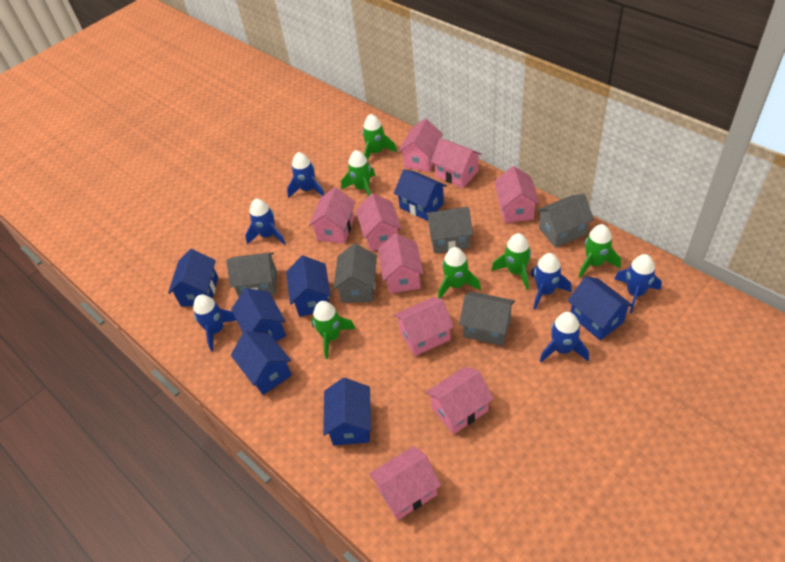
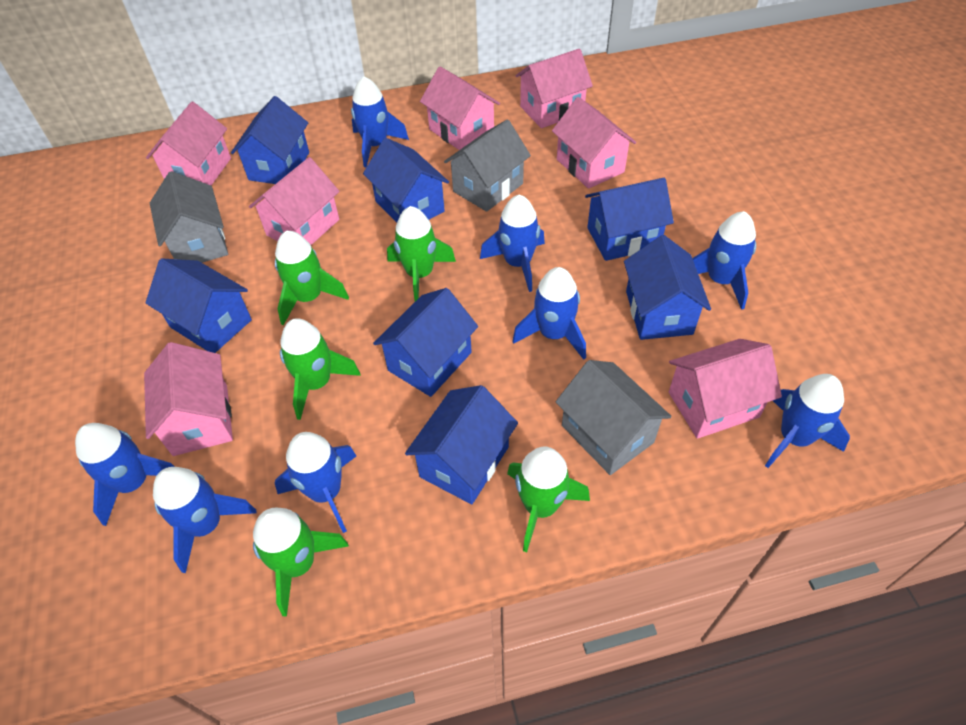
blue rocket: [193,295,237,351] [245,199,286,245] [287,152,325,198] [531,253,572,310] [540,312,589,362] [615,254,662,313] = 6 -> [75,423,175,526] [153,467,257,573] [275,432,356,533] [351,76,409,167] [480,195,545,292] [512,267,586,360] [692,211,756,310] [765,374,850,468] = 8
green rocket: [311,301,356,359] [341,150,376,196] [362,114,397,161] [438,247,481,299] [491,233,531,290] [579,224,621,278] = 6 -> [253,508,349,617] [275,231,349,325] [280,318,361,420] [387,206,456,301] [507,446,590,552] = 5
grey house: [226,252,277,297] [333,243,377,303] [426,207,473,253] [459,291,515,346] [536,194,594,248] = 5 -> [150,171,228,263] [444,119,531,212] [556,360,672,475] = 3
pink house: [309,187,355,244] [356,193,402,251] [369,446,441,520] [378,233,423,294] [394,297,454,356] [398,119,443,172] [425,367,494,435] [431,138,482,188] [494,166,540,223] = 9 -> [144,342,233,456] [146,102,231,185] [249,157,340,245] [420,67,500,150] [515,49,593,128] [552,97,636,189] [669,339,782,439] = 7

